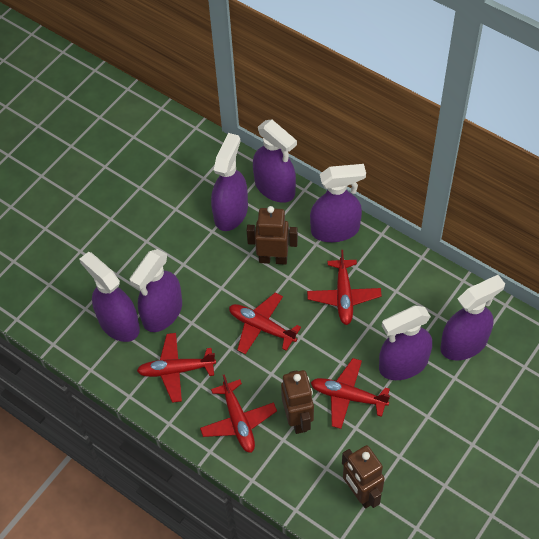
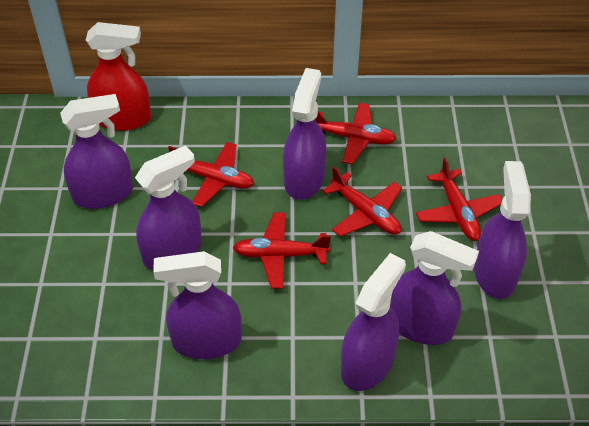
brown robot: [246,206,298,265] [281,370,314,434] [342,445,385,509] = 3 -> none = 0
red spray bottle: none = 0 -> [86,22,151,131] = 1

